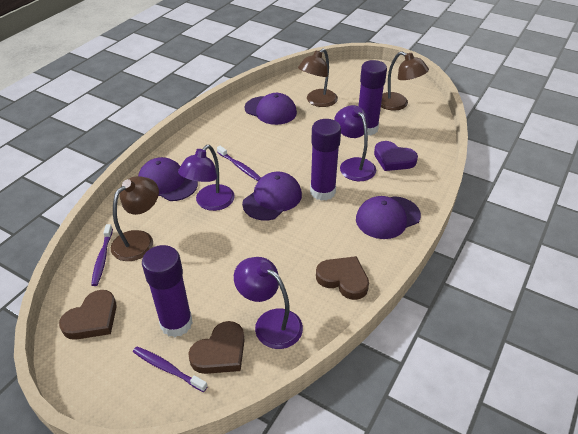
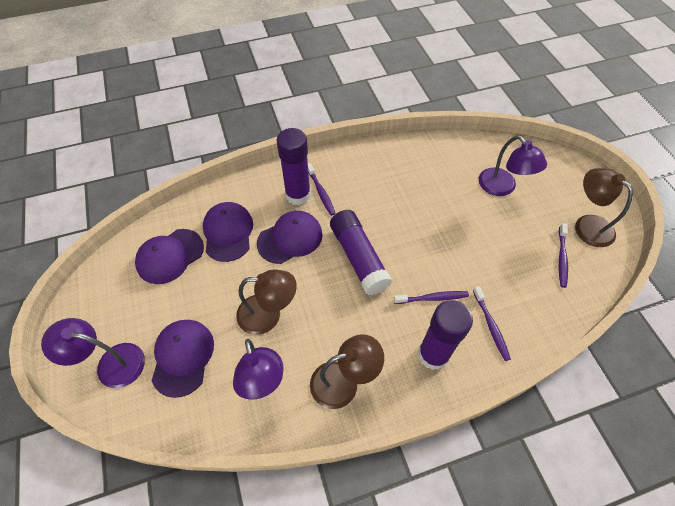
brown heart: [59,290,117,340] [188,321,245,374] [316,256,369,300] = 3 -> none = 0
purple heart: [374,141,418,171] = 1 -> none = 0
purple toothbrush: [91,224,113,286] [133,346,208,392] [217,146,261,181] = 3 -> [308,163,336,216] [394,291,469,304] [473,286,511,361] [559,223,568,288] = 4

